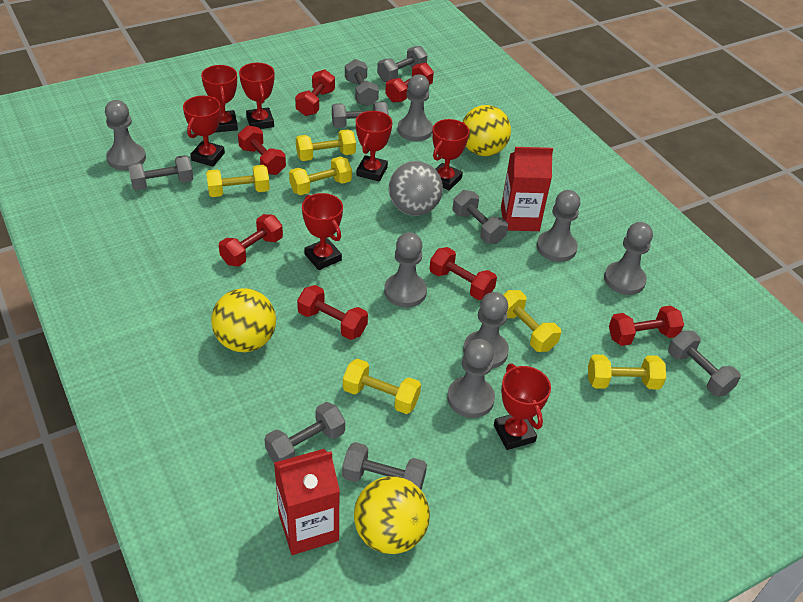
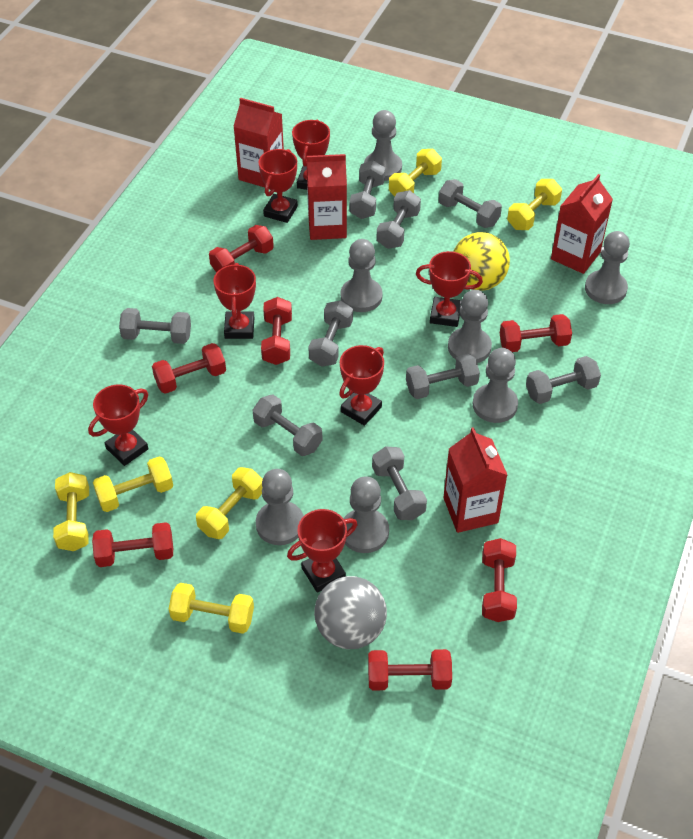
grey dumbbell: [128,155,194,190] [264,402,345,462] [332,101,388,128] [342,442,427,490] [345,59,379,106] [377,46,427,82] [453,190,508,244] [668,330,741,396] = 8 -> [119,308,191,344] [253,394,322,456] [308,300,353,367] [349,160,385,219] [372,447,427,520] [376,190,421,249] [406,353,480,399] [439,179,502,228] [526,356,601,404] = 9
red carton: [274,449,340,555] [501,147,553,231] = 2 -> [233,98,284,187] [307,154,347,240] [443,427,507,533] [551,174,613,274] = 4
yellow ball: [211,288,276,352] [354,476,430,554] [462,105,511,156] = 3 -> [453,232,510,291] = 1

